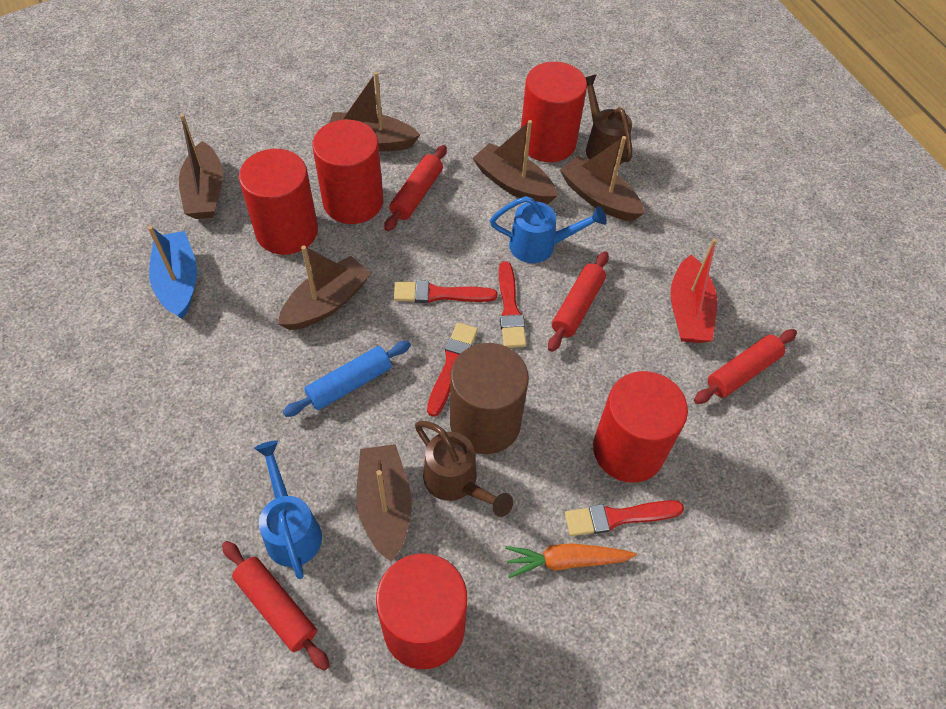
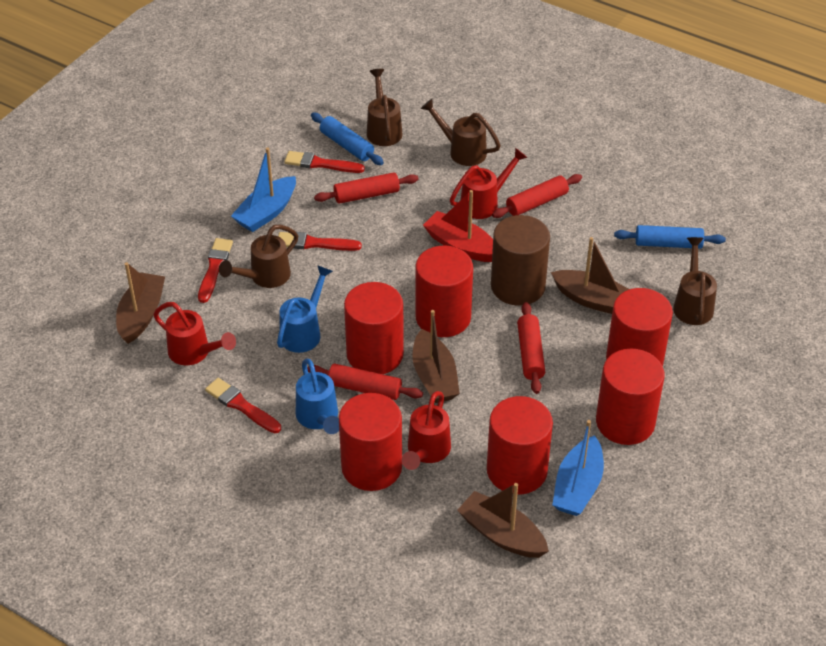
blue boat: [148,226,197,319] = 1 -> [231,147,296,232] [552,420,604,516] = 2
blue rolling pin: [283,341,411,417] = 1 -> [311,113,384,165] [614,225,726,249] = 2
brown boat: [179,114,223,219] [278,246,371,330] [329,72,420,151] [356,444,412,562] [472,120,557,205] [560,136,645,221] = 6 -> [116,262,165,344] [413,310,460,403] [457,483,549,558] [551,237,629,314] = 4
brown watering can: [415,421,513,517] [585,75,632,167] = 2 -> [219,225,298,288] [367,69,402,146] [421,99,501,166] [673,237,717,325] = 4
orange carrot: [505,543,637,578] = 1 -> none = 0
red cylinder: [239,149,318,255] [312,120,383,224] [376,554,467,669] [521,62,587,162] [593,371,688,483] = 5 -> [339,393,402,491] [344,282,404,374] [415,246,473,337] [487,396,553,494] [596,349,665,445] [606,288,673,366] = 6
red watering can: none = 0 -> [153,302,236,365] [402,391,451,470] [450,148,528,219] = 3

